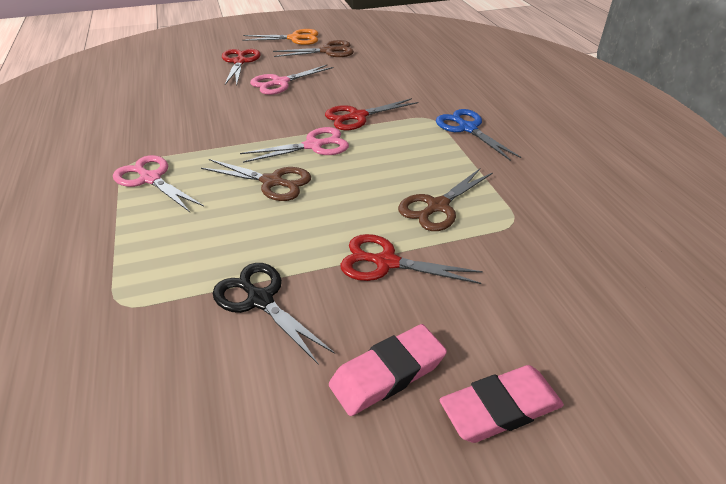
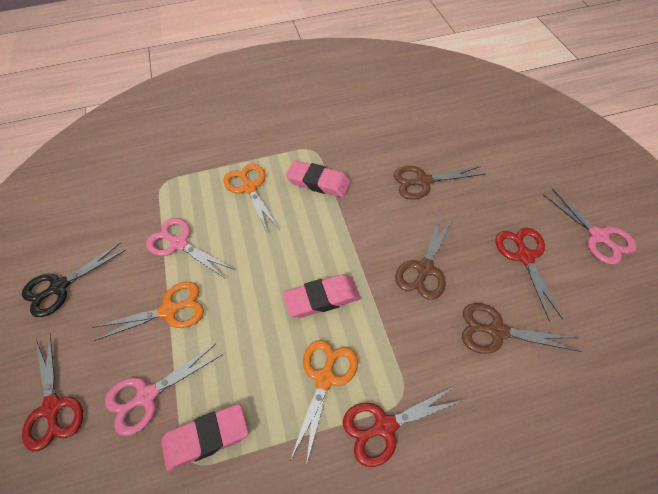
blue scissors: [436,109,521,161] = 1 -> none = 0
orange scissors: [242,29,318,45] = 1 -> [93,282,204,341] [223,164,279,234] [290,340,358,466] = 3
pink eraser: [329,324,447,416] [440,365,564,443] = 2 -> [161,404,248,471] [283,274,361,318] [286,160,351,198] = 3

